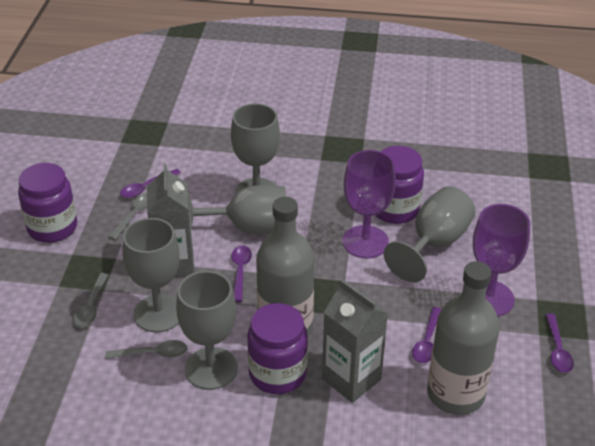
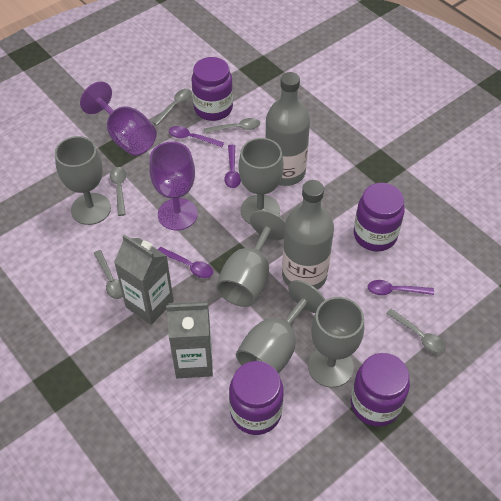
grey spoon: [74,273,108,327] [106,340,187,359] [109,193,147,240] = 3 -> [94,250,123,299] [110,167,126,216] [152,89,192,125] [204,118,260,134] [386,309,446,354] = 5
purple jar: [18,163,77,243] [247,303,308,394] [375,146,424,224] = 3 -> [192,57,233,121] [229,361,284,435] [351,353,410,427] [354,183,405,252] = 4

